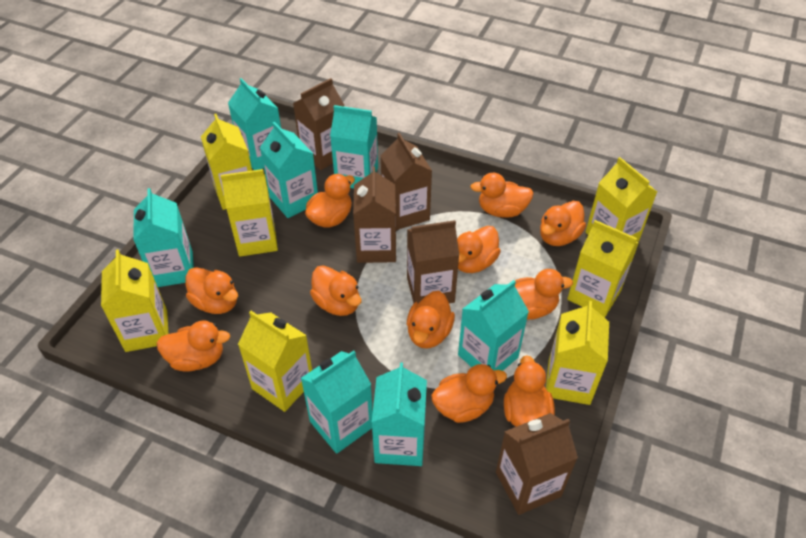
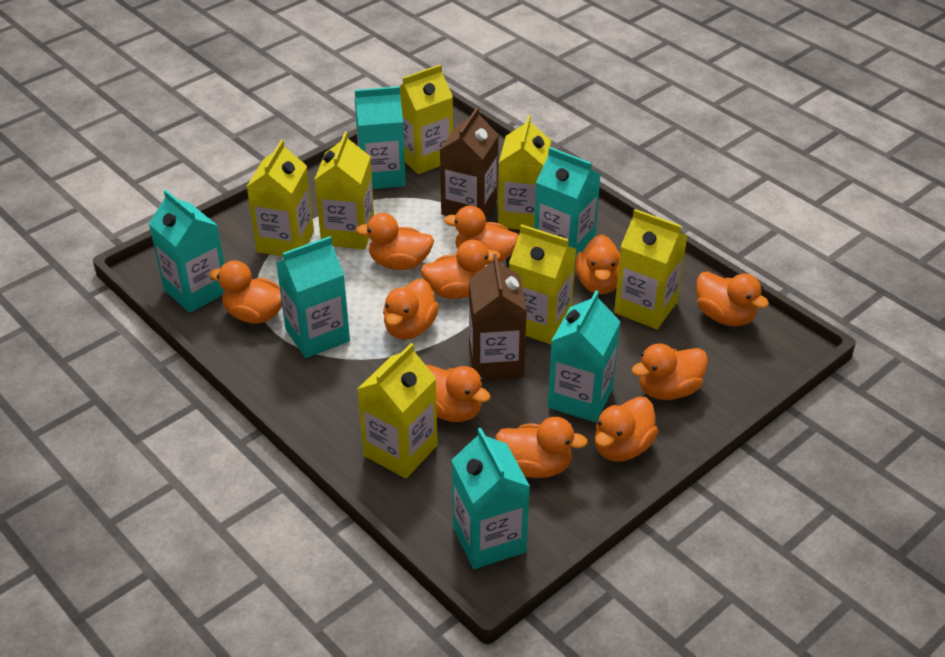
brown carton: [293,78,344,170] [353,167,396,263] [381,133,432,230] [407,220,459,303] [496,413,578,515] = 5 -> [440,107,499,217] [469,254,527,380] = 2
turquoise carton: [133,188,194,287] [228,78,281,170] [260,122,318,218] [301,350,373,454] [330,105,378,188] [372,362,427,466] [458,280,529,371] = 7 -> [149,190,224,313] [276,236,350,358] [355,86,406,189] [452,428,530,569] [534,147,601,261] [548,290,621,422] = 6

